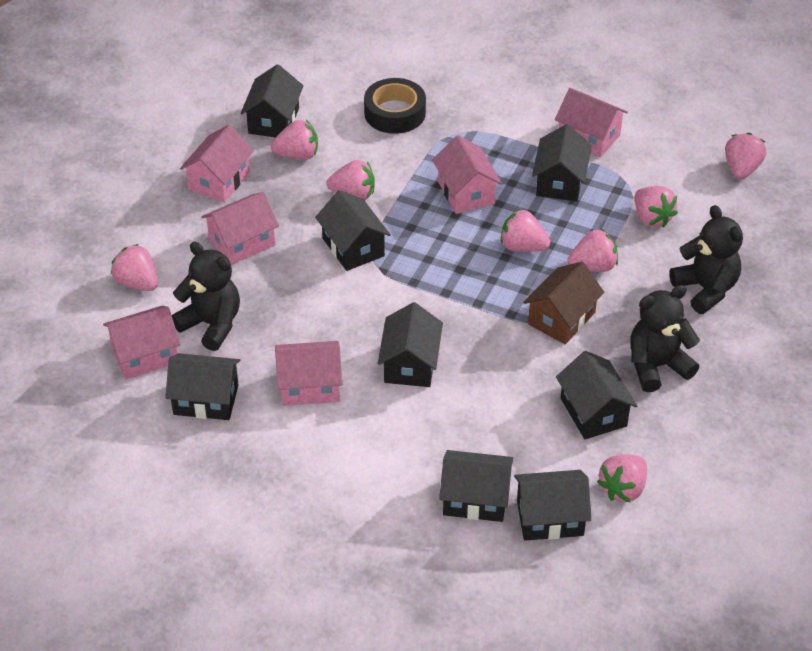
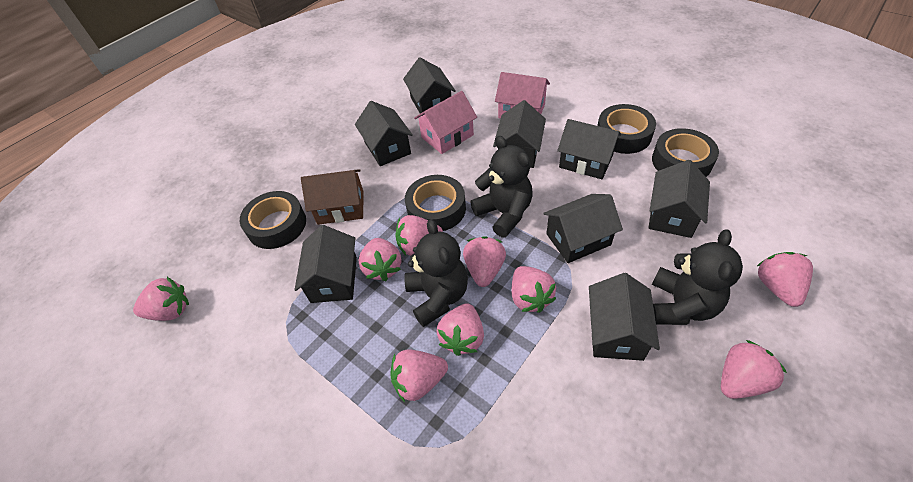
black tape: [364,78,426,134] = 1 -> [240,191,306,249] [405,175,466,231] [597,104,656,154] [652,128,719,177] = 4
pink house: [103,306,181,379] [180,125,254,203] [201,192,279,265] [275,341,342,406] [432,136,502,214] [555,88,628,157] = 6 -> [414,91,477,154] [495,72,550,119] = 2
pink strawberry: [111,244,158,291] [271,120,318,160] [327,160,375,201] [501,209,550,252] [567,229,618,272] [597,455,647,503] [635,186,678,228] [725,133,766,179] = 8 -> [133,277,189,321] [358,238,402,281] [390,350,448,402] [396,215,443,256] [437,303,484,356] [463,236,506,287] [512,266,556,313] [721,340,787,399] [757,252,813,307] = 9

